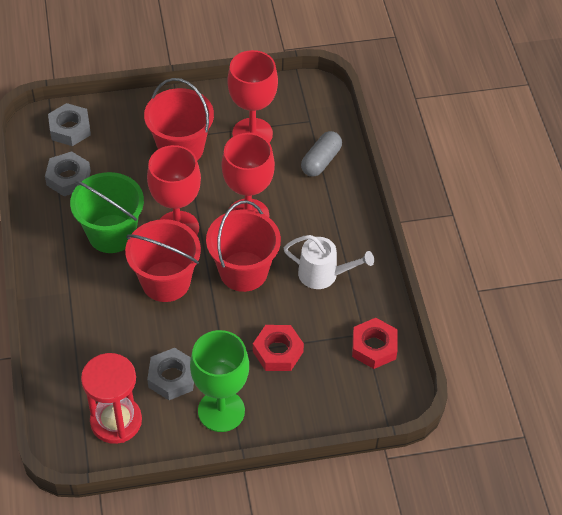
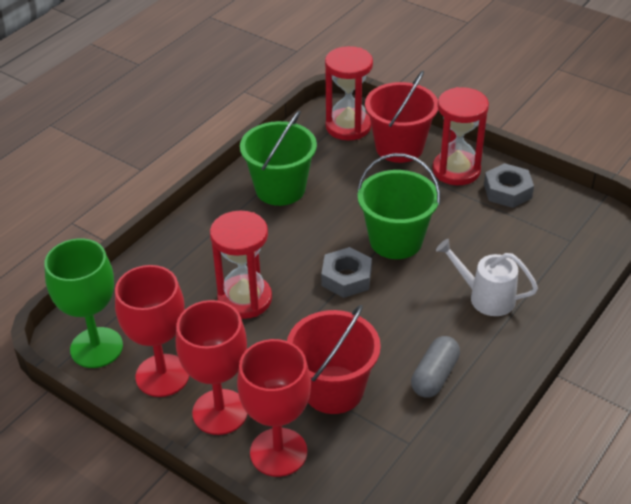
green bucket: [70,172,144,253] = 1 -> [240,111,317,206] [357,153,440,259] = 2
grey nut: [45,151,91,196] [48,103,91,146] [147,348,194,400] = 3 -> [321,247,372,298] [484,163,534,208] = 2
red bucket: [125,219,201,302] [144,78,214,160] [206,200,281,292] = 3 -> [287,305,381,414] [365,71,438,163] = 2
red hourglass: [81,353,142,444] = 1 -> [210,210,272,319] [325,46,373,140] [432,87,489,185] = 3
red nut: [253,325,304,371] [352,318,398,369] = 2 -> none = 0

